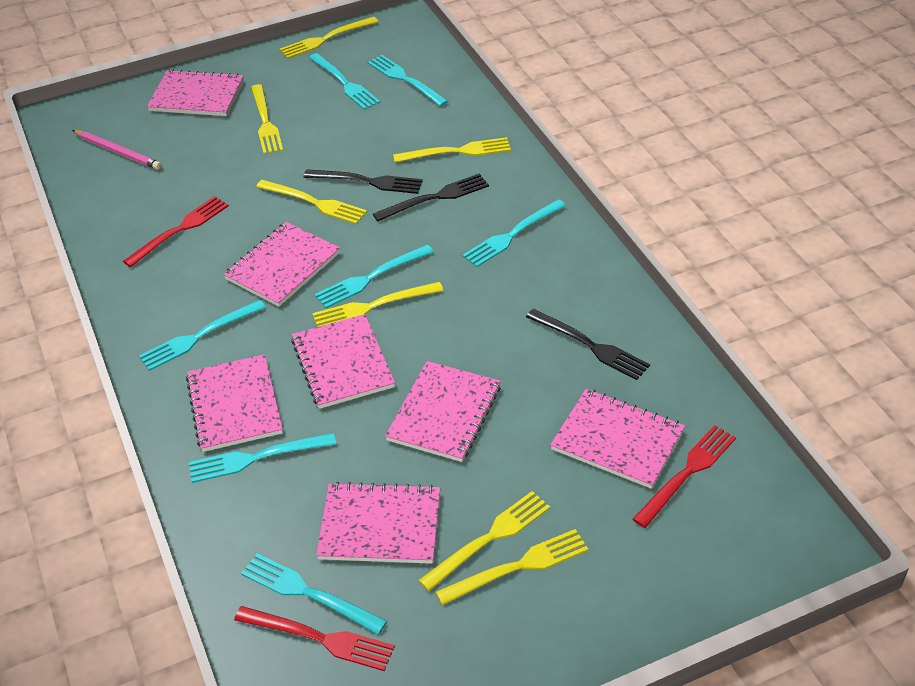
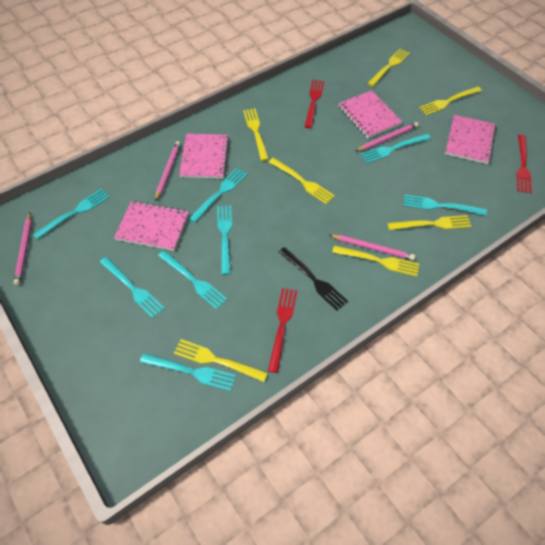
black fork: [304,169,423,194] [373,174,489,221] [526,309,650,380] = 3 -> [279,247,348,311] = 1
pink notebook: [147,69,244,116] [186,354,283,452] [223,222,340,306] [291,314,395,409] [316,482,440,564] [385,361,501,462] [550,389,685,489] = 7 -> [114,201,189,251] [179,134,229,179] [338,90,402,138] [445,115,497,164] = 4
pink pencil: [72,130,161,170] = 1 -> [14,213,32,285] [155,141,181,201] [329,235,415,260] [356,122,418,151] = 4
turquoise fork: [139,300,266,371] [189,433,336,483] [241,553,387,635] [309,53,380,110] [315,244,434,308] [368,55,448,107] [462,199,566,267] = 7 -> [33,189,109,239] [100,257,165,318] [140,353,236,391] [158,250,228,310] [189,168,247,223] [217,205,232,275] [360,134,431,163] [403,194,487,215] = 8

